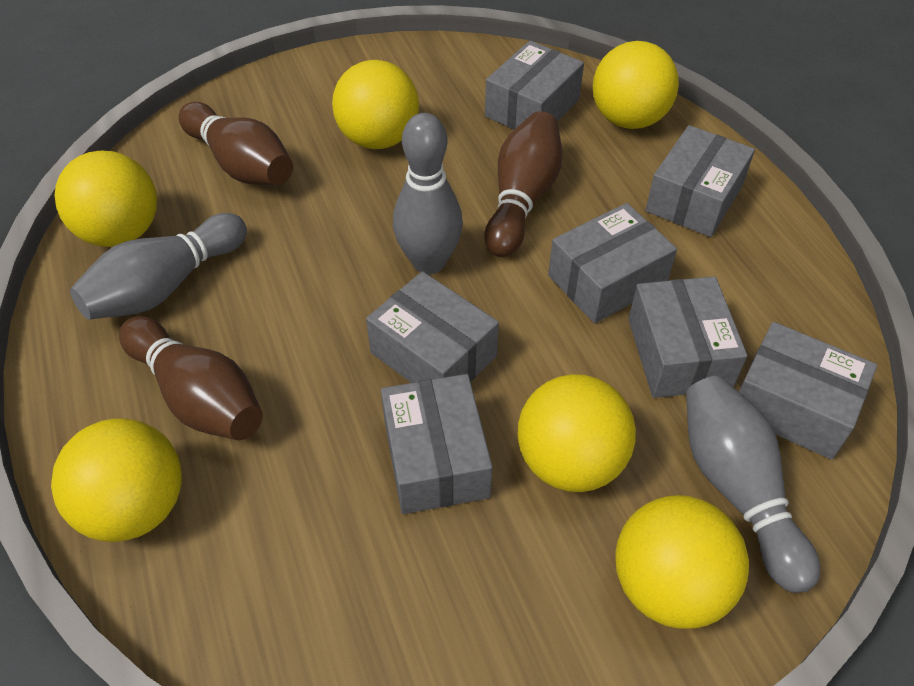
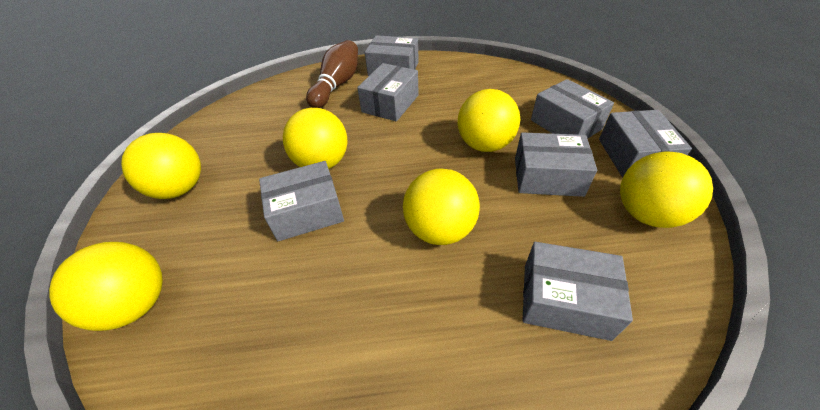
brown bowling pin: [119,316,263,440] [179,102,293,185] [484,111,563,257] = 3 -> [306,40,358,108] = 1
grey bowling pin: [70,213,247,320] [393,113,463,274] [686,376,820,593] = 3 -> none = 0

